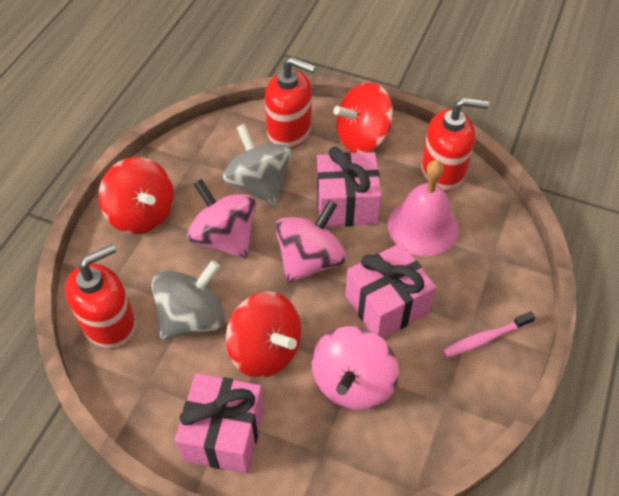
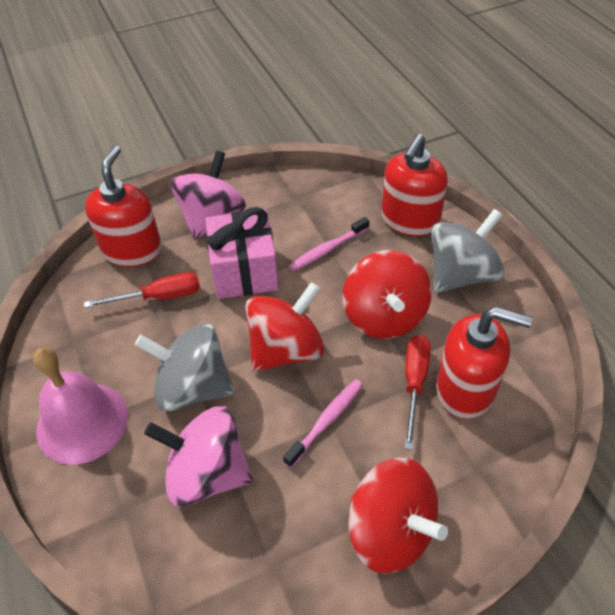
pink gift: [175,373,264,474] [316,147,382,227] [345,243,436,338] = 3 -> [205,207,279,299] = 1
pink spinning top: [187,179,256,259] [275,200,346,283] [311,326,399,410] = 3 -> [144,406,253,507] [170,151,246,240] = 2
pink toothbrush: [443,311,535,358] = 1 -> [283,379,363,468] [289,217,370,271] = 2
red screwdriver: none = 0 -> [84,272,200,308] [405,335,431,450] = 2

